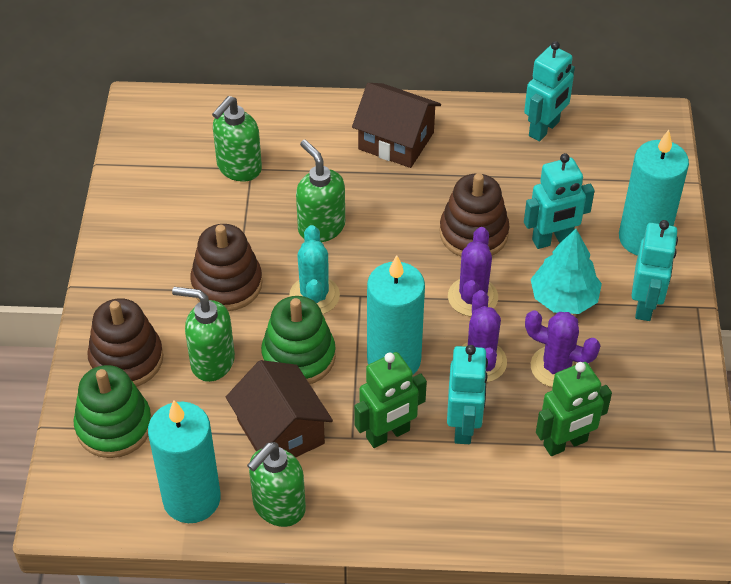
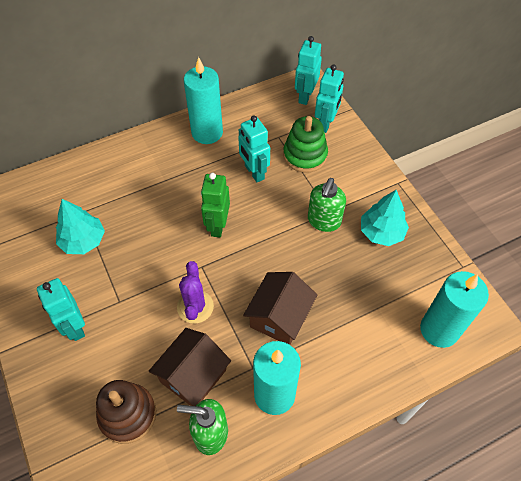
brown stacking toy: [87,298,163,387] [190,224,263,311] [439,173,509,257] = 3 -> [96,380,156,444] = 1
green robot: [354,352,427,448] [536,362,612,456] = 2 -> [201,173,230,237] = 1
green soap dispenser: [172,287,235,382] [212,96,262,182] [247,442,306,527] [296,140,345,242] = 4 -> [177,399,228,455] [308,178,346,232] = 2
green stacking toy: [74,365,152,458] [261,296,336,384] = 2 -> [283,116,328,173] = 1
purple cactus: [448,227,498,316] [462,290,507,382] [525,310,601,387] = 3 -> [177,261,214,324] = 1
turquoise cactus: [289,225,340,314] = 1 -> none = 0
turquoise tree: [531,229,602,314] = 1 -> [56,199,105,254] [361,190,409,246] = 2

